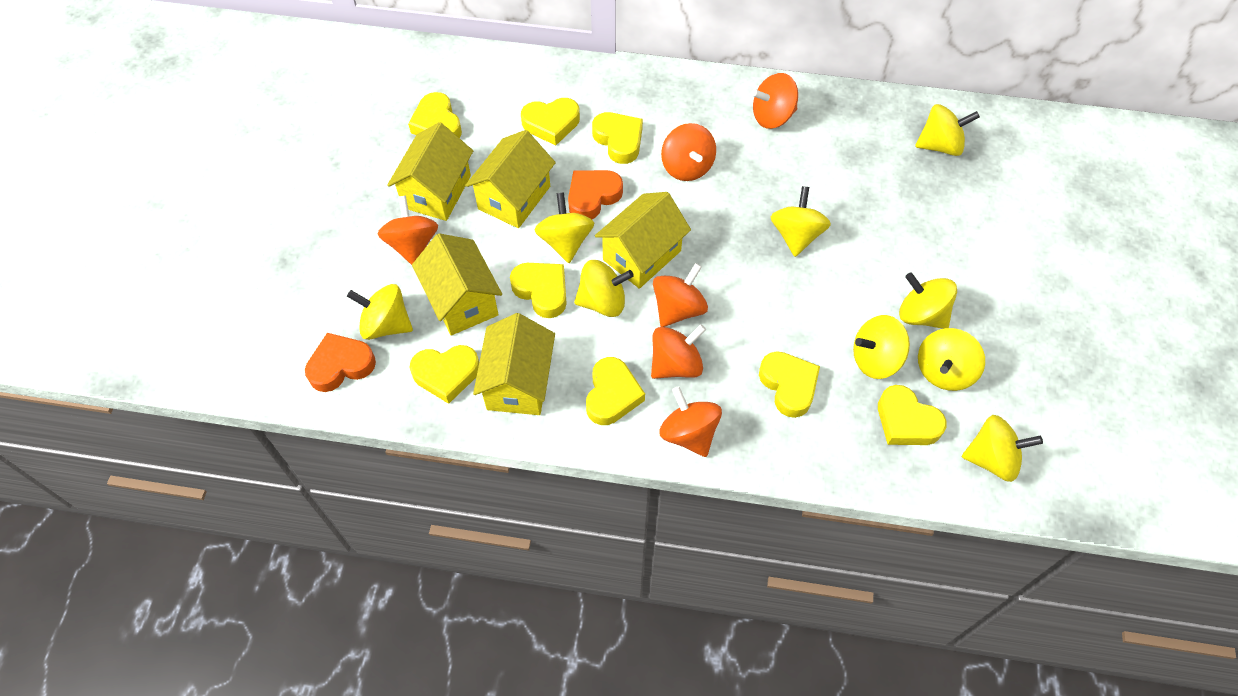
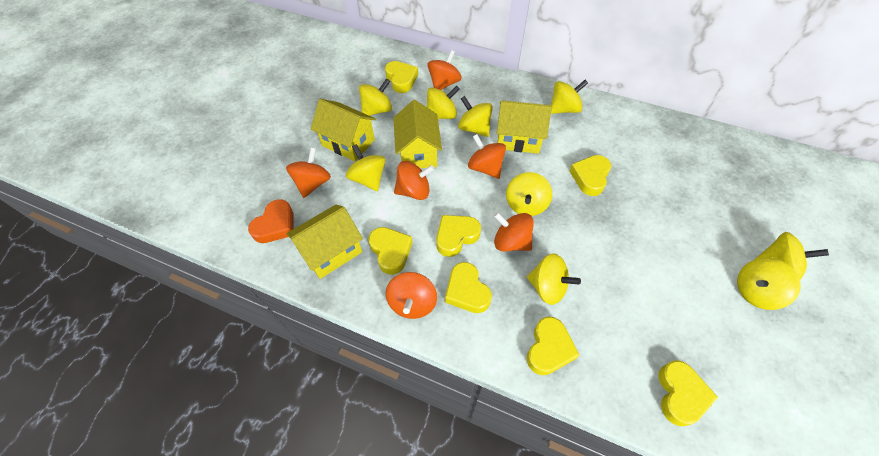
orange heart: [305,333,376,392] [568,170,623,219] = 2 -> [248,199,293,243] = 1
yellow heart: [408,92,462,138] [409,345,479,404] [510,263,567,318] [521,98,580,145] [586,357,645,425] [592,112,643,164] [759,351,820,418] [878,385,946,445] = 8 -> [368,227,413,275] [385,61,418,93] [436,215,481,257] [445,262,492,313] [527,317,579,375] [570,155,611,196] [658,361,718,426] = 7
yellow house: [387,122,473,221] [412,233,502,335] [465,130,556,228] [473,313,555,415] [595,192,691,289] = 5 -> [286,205,363,279] [311,99,376,162] [393,100,442,168] [497,101,552,154] = 4

